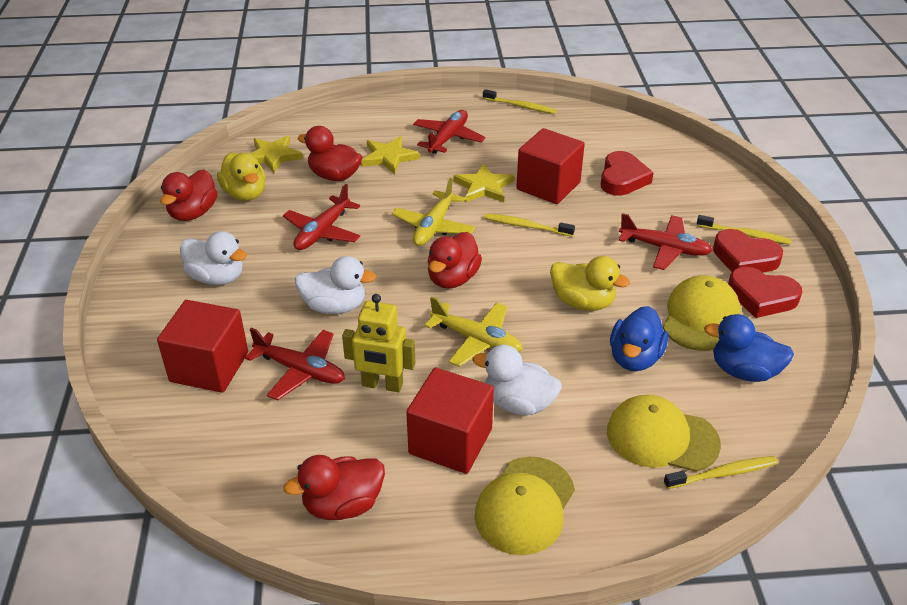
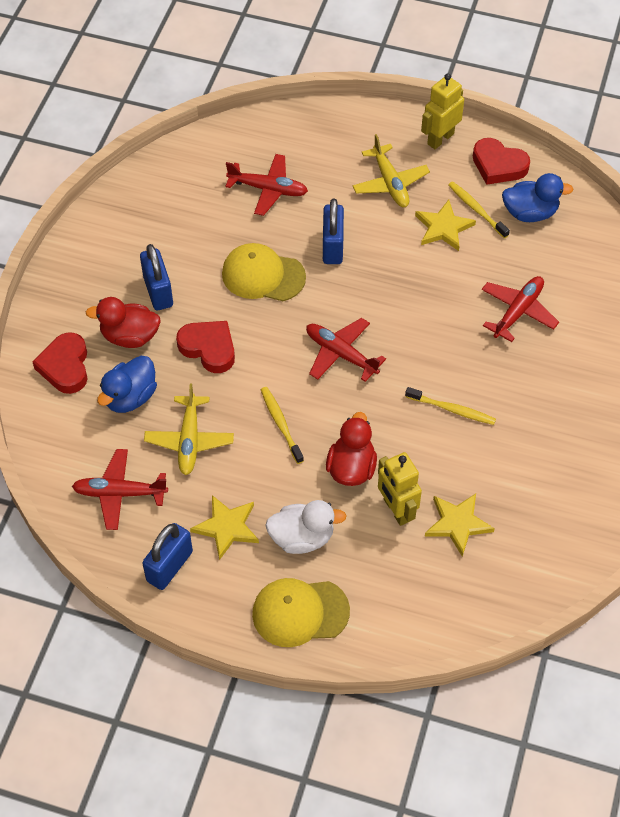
blue padlock: none = 0 -> [140,244,173,310] [142,523,193,590] [323,199,344,264] = 3
red cube: [157,300,248,393] [406,368,494,474] [516,128,585,204] = 3 -> none = 0
red duck: [160,170,218,221] [283,455,385,520] [298,126,362,181] [428,232,482,289] = 4 -> [86,297,161,348] [326,412,377,486] = 2
white duck: [180,231,247,285] [295,256,376,314] [473,345,562,415] = 3 -> [265,500,346,554] = 1
yellow cap: [474,457,575,555] [607,395,721,472] [663,275,741,351] = 3 -> [222,243,306,301] [252,578,350,647] = 2
yellow duck: [217,153,266,201] [550,256,630,311] = 2 -> none = 0
yellow robot: [342,294,416,392] = 1 -> [378,452,422,526] [421,73,464,149] = 2
yellow toothbrush: [483,89,557,114] [484,213,575,237] [664,456,778,489] [697,215,792,245] = 4 -> [261,387,304,464] [405,387,496,425] [448,182,510,238] = 3

